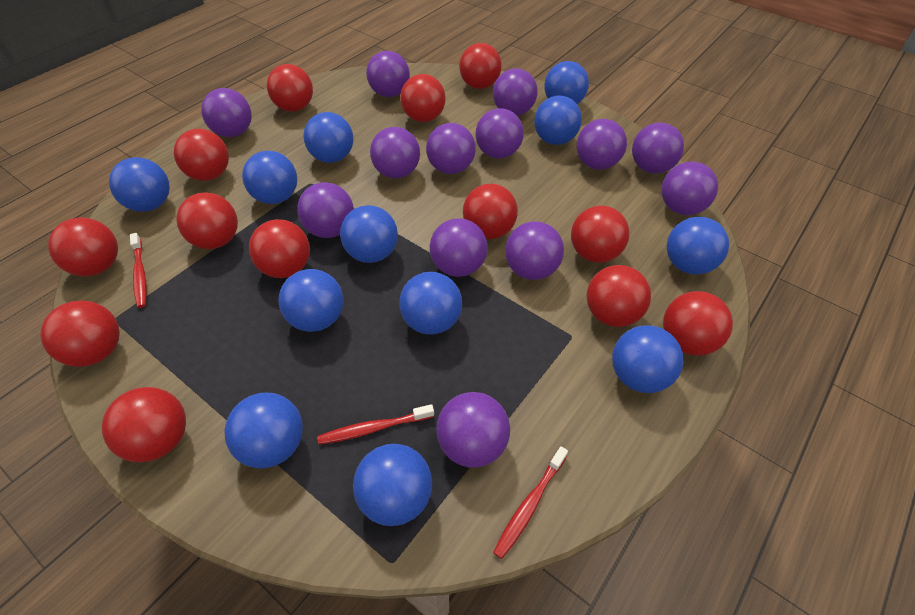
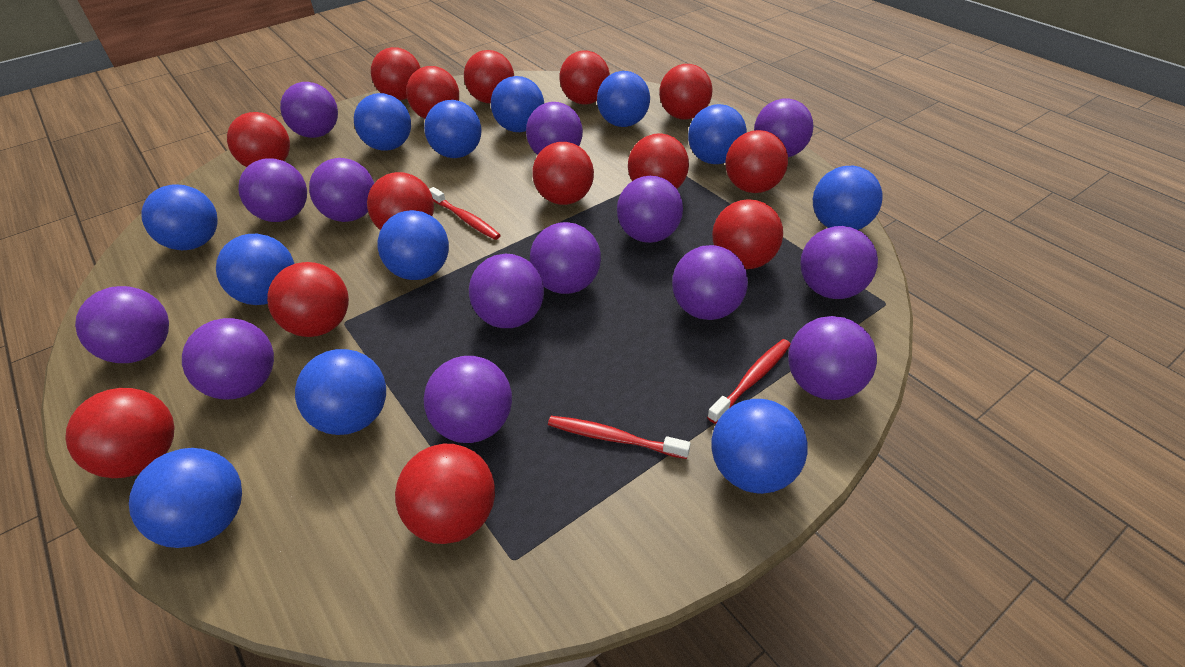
purple ball: [201,88,252,137] [297,182,354,238] [366,51,410,97] [370,127,420,178] [426,123,476,174] [430,218,488,277] [436,392,510,468] [476,108,524,159] [493,68,538,116] [505,221,564,280] [577,119,627,170] [632,123,684,174] [662,162,718,215] = 13 -> [75,286,169,363] [182,318,274,400] [238,158,307,222] [280,82,338,138] [309,158,374,222] [424,356,512,443] [469,254,544,328] [526,102,583,155] [530,222,601,294] [617,176,683,243] [672,245,748,320] [754,98,814,157] [788,316,877,400] [800,226,878,299] = 14
red ball: [40,300,120,367] [48,218,118,276] [102,387,186,462] [174,129,229,181] [176,192,238,249] [249,219,310,278] [267,64,313,112] [400,74,446,122] [459,43,502,89] [463,184,518,239] [571,206,629,263] [587,265,651,327] [663,291,733,356] = 13 -> [65,388,175,478] [227,112,290,167] [267,262,349,337] [367,172,434,230] [371,47,421,100] [395,444,495,544] [406,66,459,119] [464,50,514,103] [532,142,594,205] [560,50,610,104] [628,133,689,189] [659,64,713,119] [712,199,783,269] [725,130,788,193] = 14

